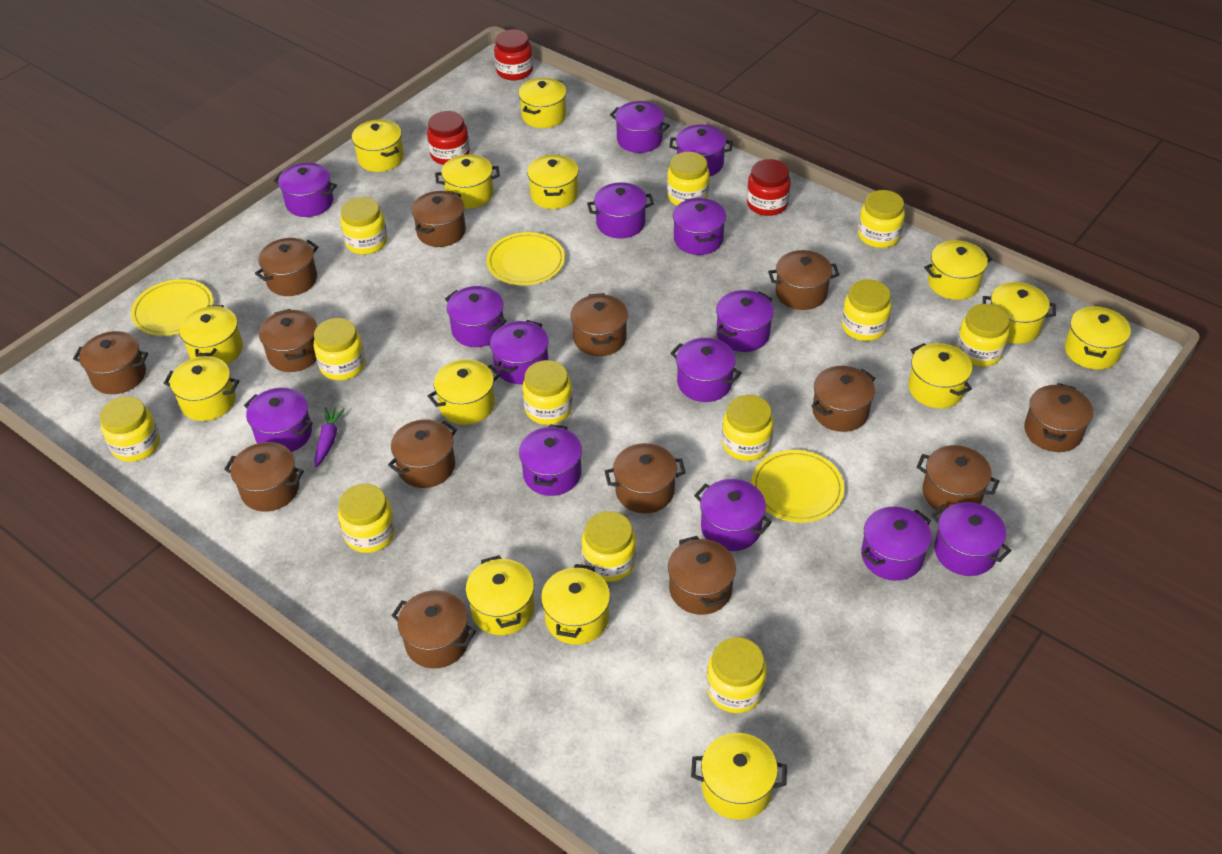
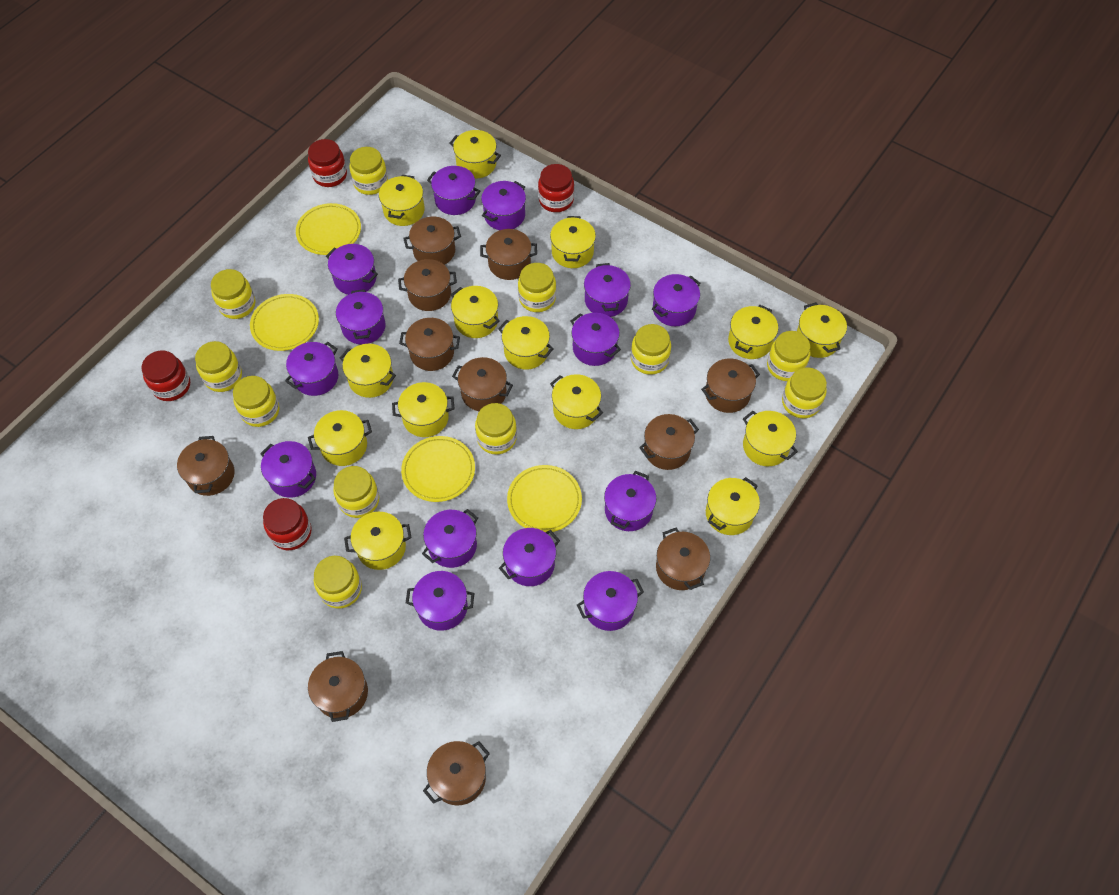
brown pot: [73,331,148,394] [224,442,304,512] [255,238,319,296] [259,309,317,372] [388,419,457,488] [391,590,476,668] [411,191,466,247] [570,293,628,356] [605,443,686,513] [668,536,736,615] [768,250,840,310] [812,366,875,432] [916,445,999,513] [1024,383,1093,452] = 14 -> [177,436,235,496] [308,651,368,722] [398,259,457,311] [399,318,460,371] [403,217,461,265] [423,741,490,806] [452,357,513,411] [480,229,537,280] [639,414,699,470] [656,528,710,590] [701,358,760,413] = 11
purple carrot: [314,407,345,467] = 1 -> none = 0
red jar: [427,111,470,165] [494,29,533,80] [747,159,791,216] = 3 -> [142,350,190,401] [263,498,312,550] [308,139,347,187] [538,164,574,212] = 4
yellow jar: [100,396,160,462] [314,318,366,380] [338,484,396,553] [340,197,388,255] [522,360,573,425] [582,511,636,582] [667,152,710,205] [706,637,767,713] [722,395,774,461] [842,279,892,341] [858,190,905,248] [956,304,1010,367] = 12 -> [195,341,242,392] [211,269,255,319] [233,376,279,427] [314,556,362,608] [333,466,379,518] [349,147,388,195] [475,403,517,454] [518,263,556,312] [631,324,671,375] [767,331,810,381] [782,367,827,418] = 11
yellow plate: [131,279,213,336] [486,232,565,285] [751,450,844,522] = 3 -> [250,294,319,351] [296,203,361,255] [401,436,475,502] [507,465,582,532] = 4

